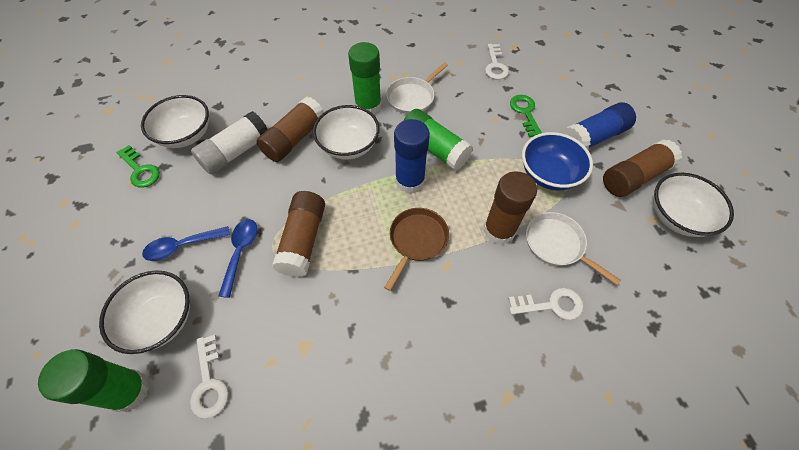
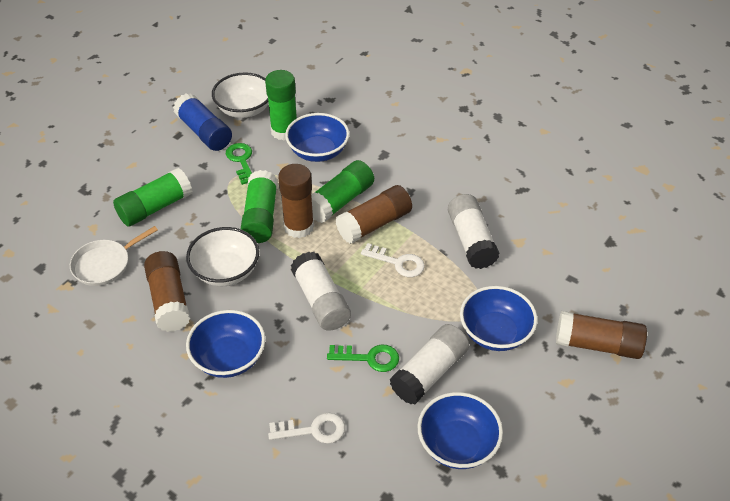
blue bowl: [522,132,593,190] = 1 -> [186,310,265,378] [285,113,350,162] [417,392,503,469] [460,286,537,351] = 4
blue glue stick: [394,119,430,193] [562,102,636,149] = 2 -> [173,93,232,151] = 1
blue spoon: [142,226,230,261] [219,219,257,298] = 2 -> none = 0
brown pan: [384,208,449,291] = 1 -> none = 0
green glue stick: [38,349,150,412] [348,42,381,114] [403,109,473,170] = 3 -> [113,168,193,227] [241,170,278,243] [265,70,297,141] [311,160,374,223] = 4
white bowl: [99,270,190,354] [141,95,209,148] [313,105,380,159] [653,173,734,237] = 4 -> [186,227,259,286] [212,72,269,118] = 2
white glue stick: [191,111,268,175] = 1 -> [291,252,351,331] [390,324,469,405] [448,194,499,269] = 3
white key: [190,334,229,419] [485,44,509,80] [508,288,583,320] = 3 -> [268,413,345,444] [361,243,425,277] = 2
white pan: [386,62,448,114] [526,212,621,285] = 2 -> [70,226,158,286] = 1

